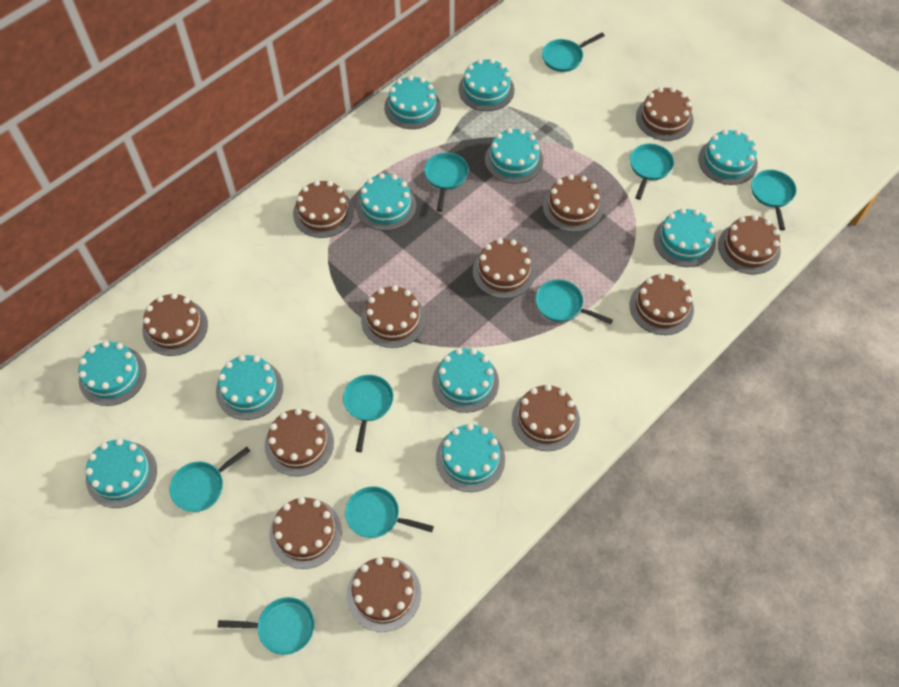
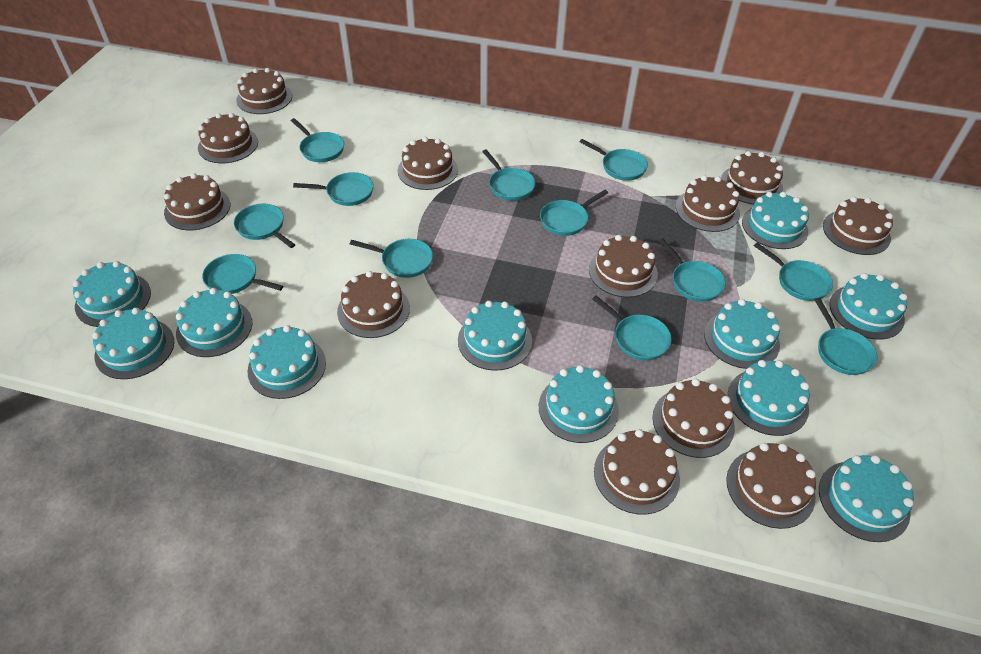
turquoise pan: [169,447,250,512] [218,597,315,655] [343,375,394,452] [345,486,434,538] [424,152,469,212] [535,279,613,324] [542,33,605,72] [630,144,674,200] [751,170,797,230] = 9 -> [202,254,283,294] [234,204,295,248] [291,118,344,162] [293,172,374,206] [350,239,433,278] [482,149,536,201] [540,190,608,236] [580,139,648,181] [592,296,672,360] [659,238,726,302] [754,242,833,301] [814,298,877,375] = 12

